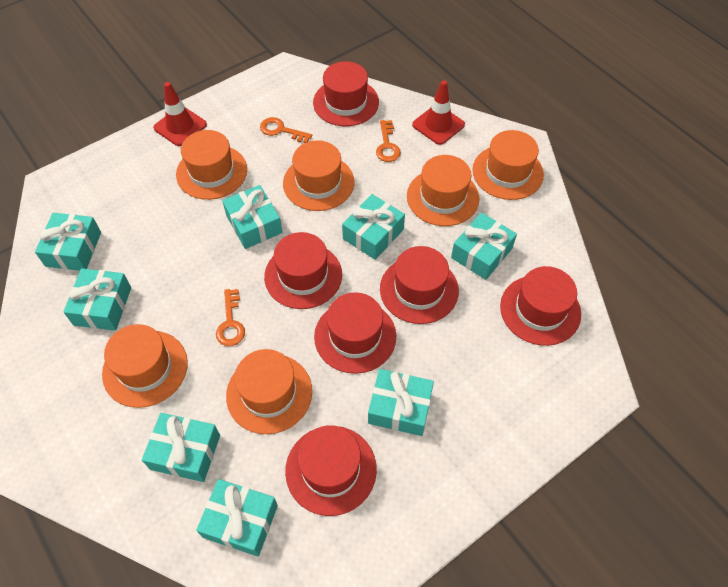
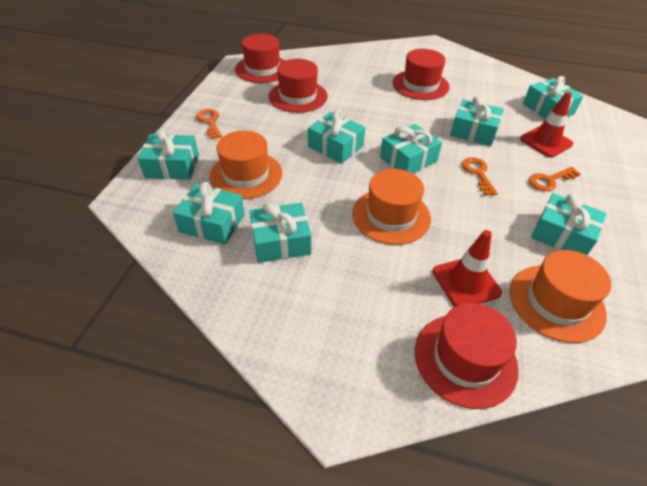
orange hat: [102,324,188,408] [176,130,247,200] [226,349,312,434] [283,140,355,211] [407,155,479,226] [473,130,544,200] = 6 -> [209,130,282,199] [352,169,431,245] [510,250,611,343] = 3
red hat: [264,232,342,309] [285,425,377,516] [313,61,379,126] [314,292,396,374] [380,246,459,324] [500,266,581,346] = 6 -> [235,34,285,83] [269,59,328,113] [392,49,450,100] [415,303,519,409] = 4

